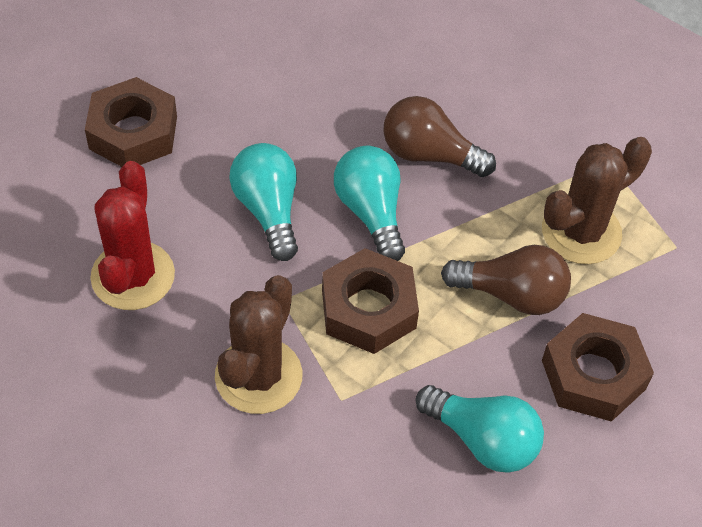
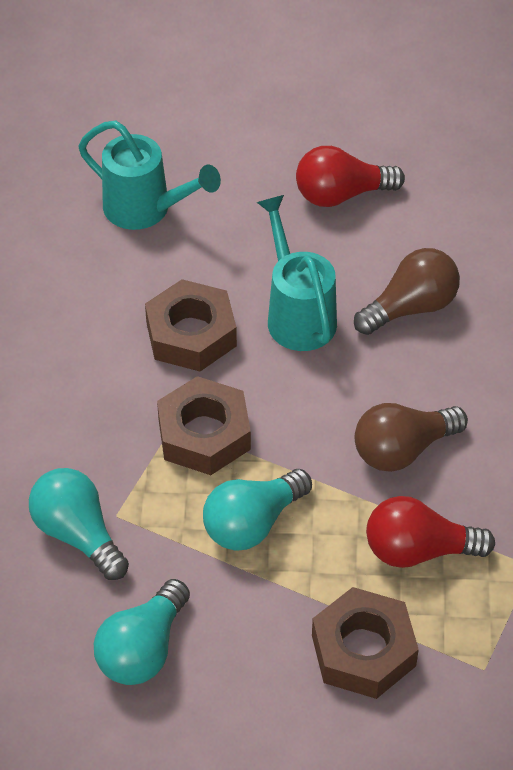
brown cactus: [215,275,303,414] [542,137,652,264] = 2 -> none = 0
red cactus: [90,161,175,310] = 1 -> none = 0
red light bulb: none = 0 -> [296,146,405,207] [366,496,495,568] = 2
turquoise watering can: none = 0 -> [78,121,221,230] [257,195,337,351] = 2

